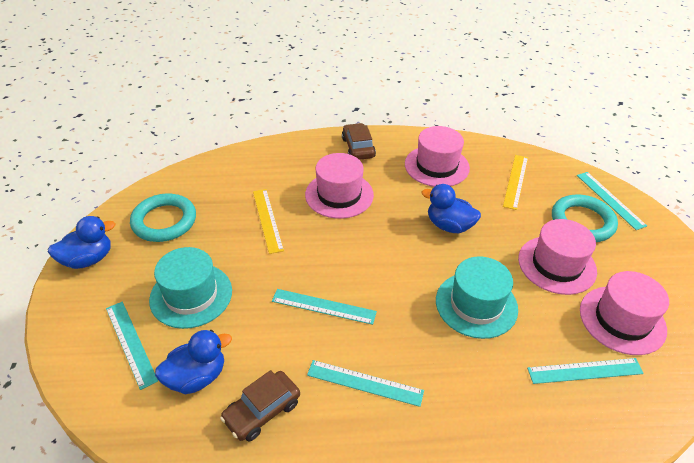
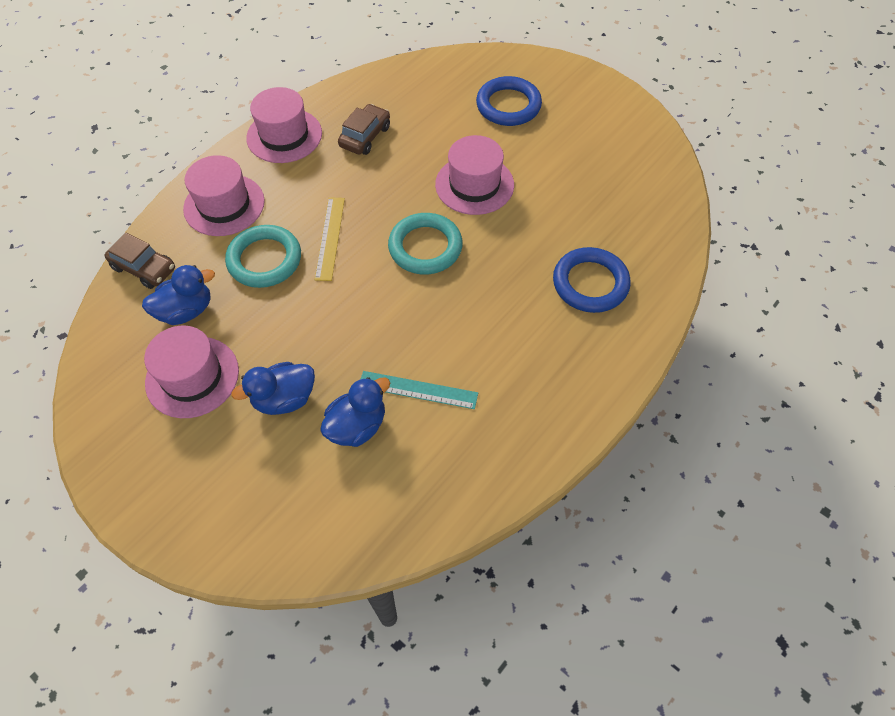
blue ring: none = 0 -> [476,76,542,126] [553,247,631,313] = 2
turquoise hat: [149,247,232,329] [436,256,518,339] = 2 -> none = 0
turquoise ruler: [106,302,158,390] [272,289,377,325] [307,360,424,407] [527,358,644,384] [577,172,647,230] = 5 -> [361,371,478,409] = 1
yellow ruler: [253,189,284,254] [503,155,528,210] = 2 -> [315,197,345,281] = 1

